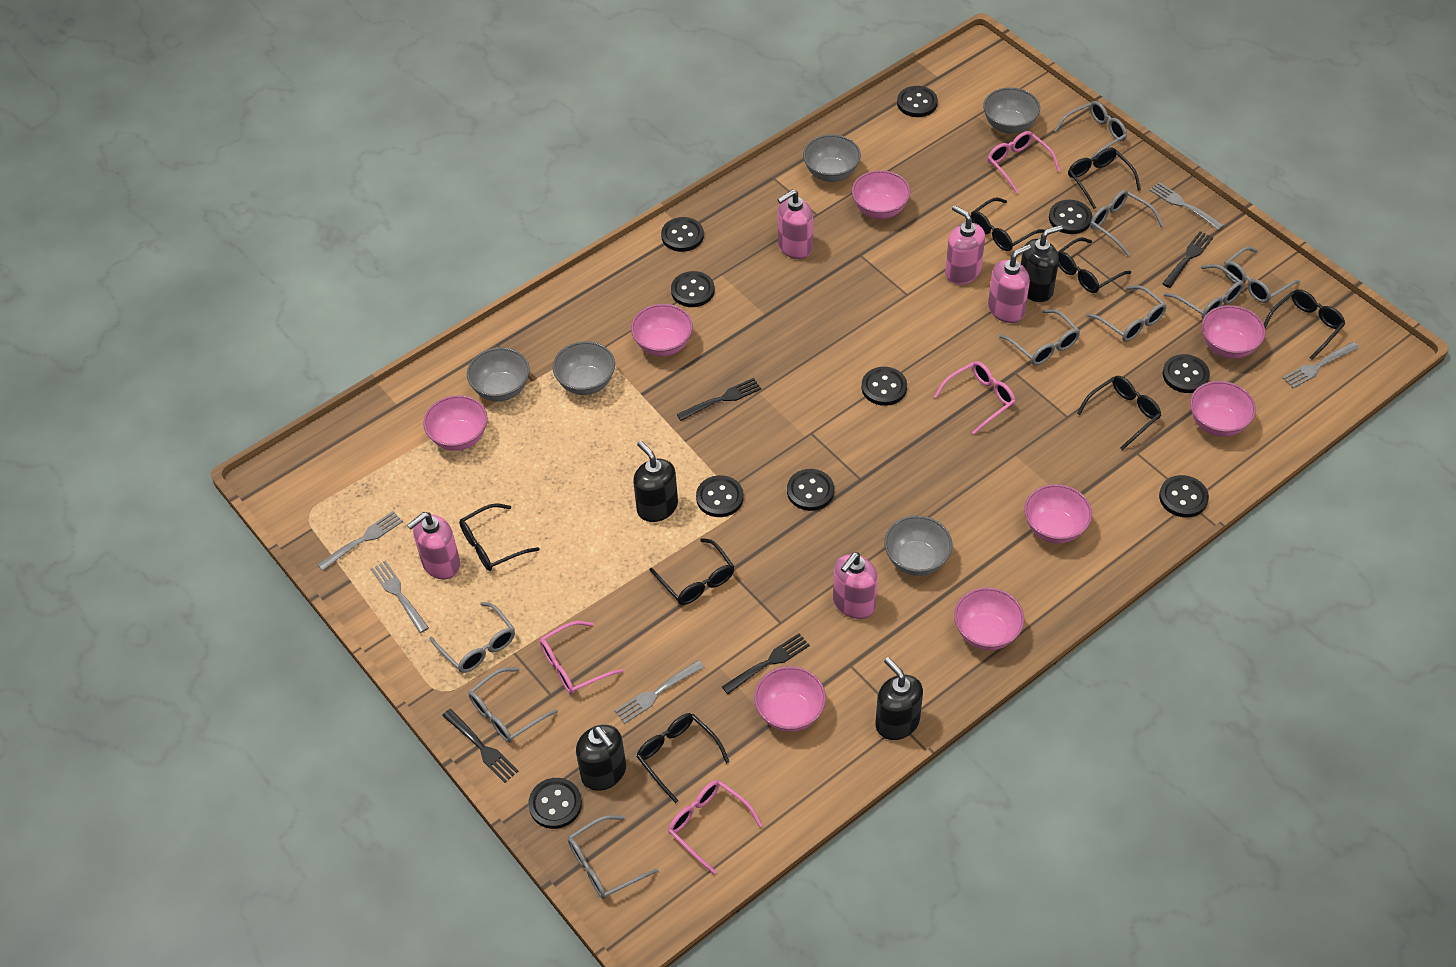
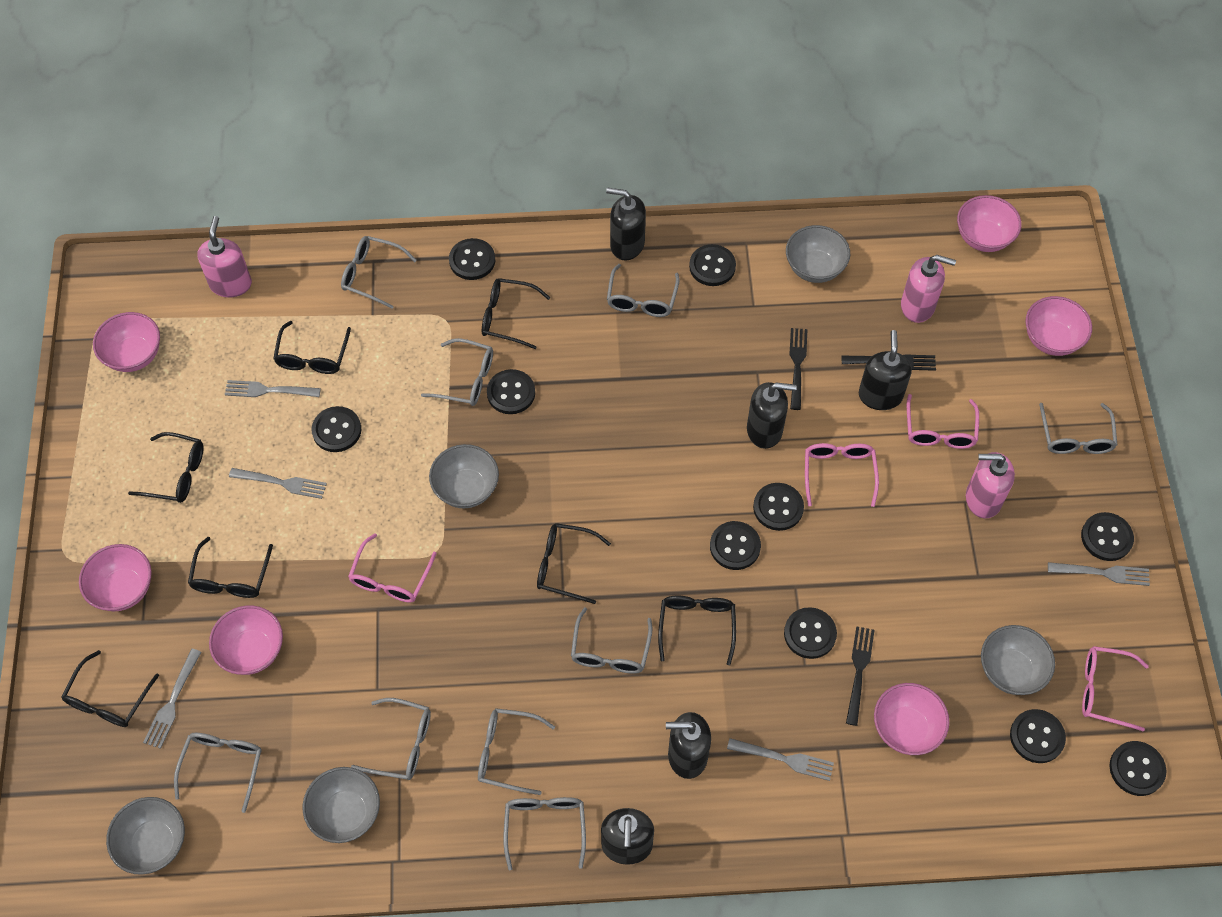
black fork: [442,709,518,783] [677,378,761,421] [722,633,810,694] [1162,231,1213,288] = 4 -> [789,328,808,410] [841,354,936,371] [846,626,875,726] = 3
black glasses: [459,503,540,571] [636,713,729,803] [650,538,735,605] [971,197,1045,251] [1058,237,1131,293] [1068,148,1141,209] [1077,376,1161,450] [1264,289,1345,360] = 8 -> [61,650,159,727] [128,432,203,503] [188,537,273,598] [273,321,351,374] [482,278,550,349] [537,523,611,604] [658,596,736,665] = 7
black soap dispenser: [576,725,626,791] [633,441,678,522] [876,657,923,740] [1021,225,1063,302] = 4 -> [601,808,654,865] [606,188,646,261] [666,712,711,779] [747,382,797,449] [859,330,912,410] = 5
pink bowl: [423,395,488,451] [631,304,693,356] [754,666,826,732] [852,170,910,219] [954,587,1024,650] [1024,484,1092,544] [1190,381,1256,437] [1202,305,1265,359] = 8 -> [79,544,152,611] [93,312,160,372] [209,605,283,675] [874,683,949,755] [957,195,1021,252] [1025,296,1092,356] = 6
pink soap dispenser: [407,512,460,580] [777,190,813,259] [833,552,878,619] [945,205,985,285] [988,244,1031,323] = 5 -> [197,216,252,298] [901,255,956,323] [966,452,1015,518] = 3

